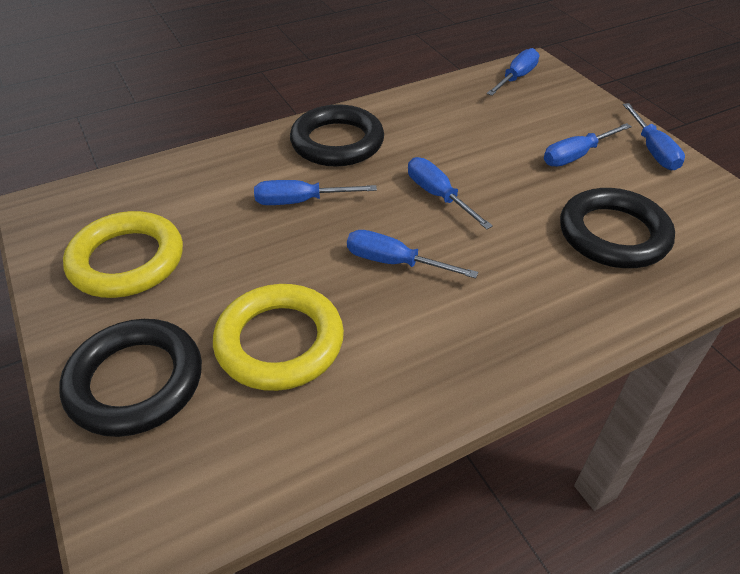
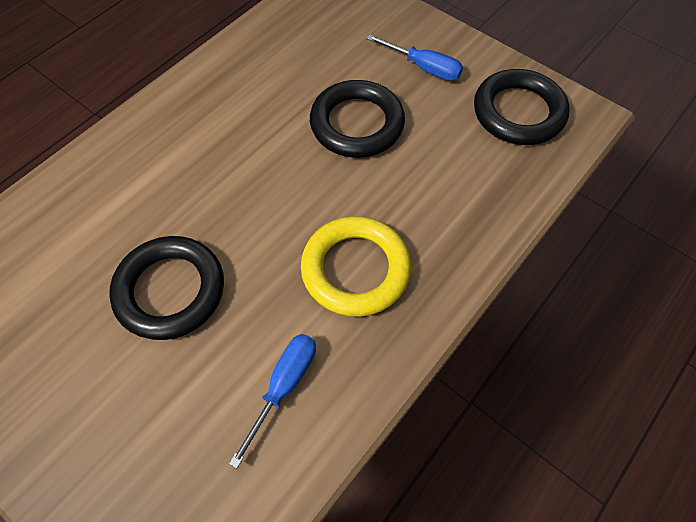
blue screwdriver: [254,180,377,205] [347,230,478,279] [408,157,493,229] [487,48,539,96] [544,123,632,167] [623,103,685,170] = 6 -> [229,334,316,468] [366,34,463,81] = 2
yellow ring: [63,211,183,298] [213,284,344,391] = 2 -> [301,216,411,317] = 1

